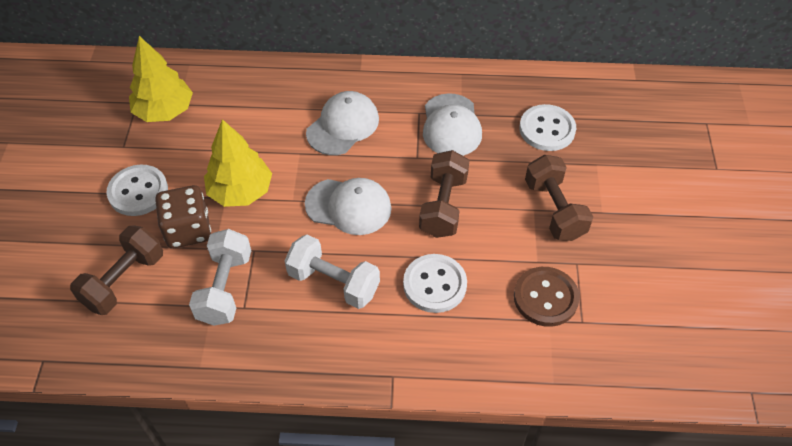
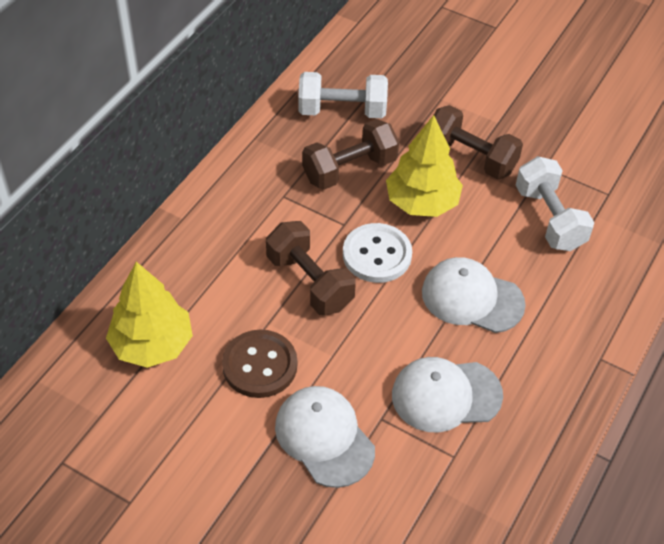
brown dice: [155,185,211,248] = 1 -> none = 0
white button: [106,165,168,216] [403,254,467,313] [519,104,576,151] = 3 -> [343,223,412,283] = 1

